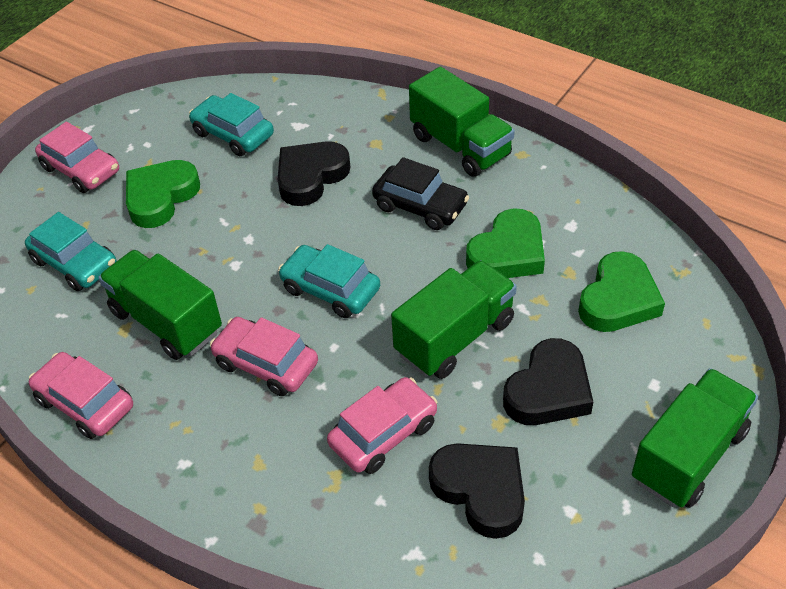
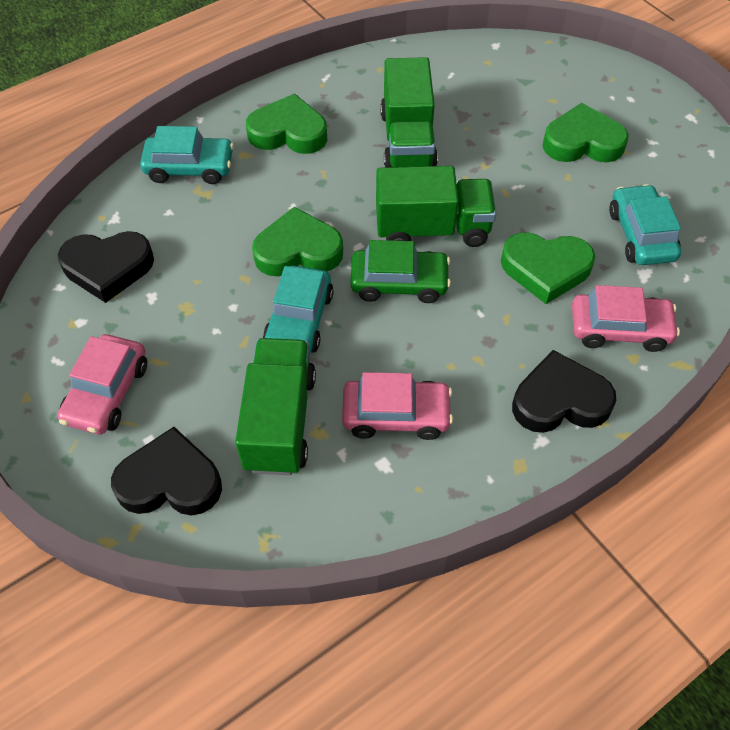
black car: [372,157,469,230] = 1 -> none = 0
green car: none = 0 -> [350,240,451,303] = 1
green heart: [126,160,200,228] [466,208,545,278] [578,251,665,332] = 3 -> [246,94,327,154] [252,207,343,276] [501,232,595,304] [543,103,629,162] = 4
green truck: [98,250,222,360] [391,260,517,379] [409,67,515,177] [632,368,758,508] = 4 -> [235,338,316,475] [376,166,497,247] [380,57,438,167] = 3
pink car: [29,352,133,439] [35,122,119,193] [210,317,318,396] [327,377,437,474] = 4 -> [58,334,147,434] [342,372,453,440] [572,285,680,352] = 3

